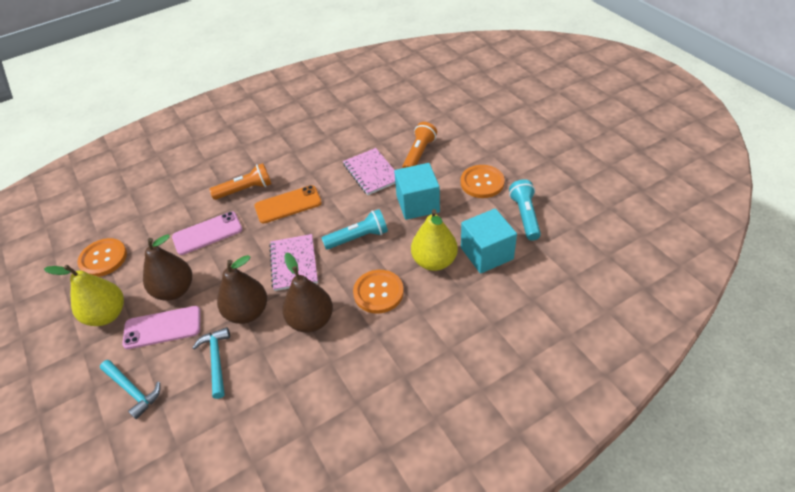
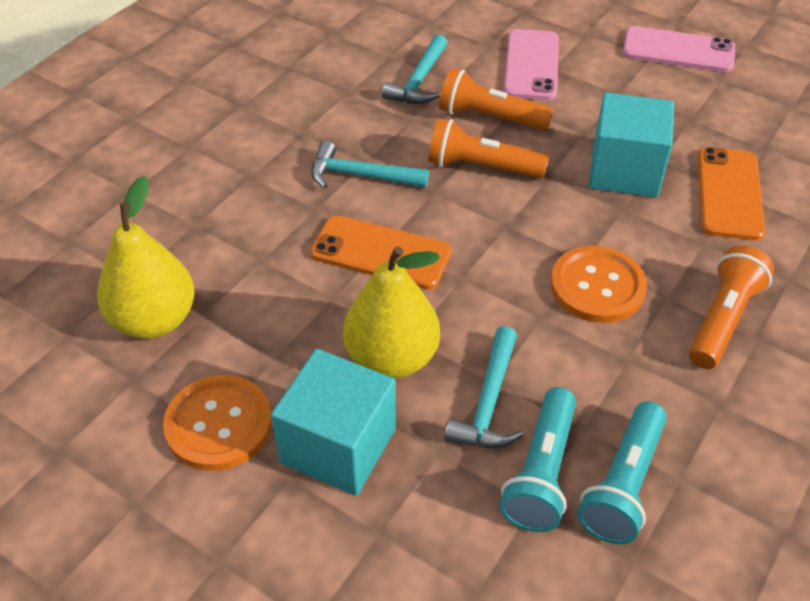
brown pear: [143,235,192,301] [217,255,267,324] [282,252,333,333] = 3 -> none = 0
orange button: [77,238,127,277] [353,270,404,314] [460,165,505,198] = 3 -> [163,375,272,471] [550,246,647,323] = 2
orange flashlight: [209,163,272,200] [402,122,437,168] = 2 -> [428,118,549,179] [439,68,554,131] [689,245,774,369] = 3
orange phone: [254,185,322,224] = 1 -> [310,215,452,290] [698,147,765,240] = 2
pink notebook: [269,234,318,291] [343,148,395,195] = 2 -> none = 0
turquoise hammer: [100,360,160,419] [193,327,230,399] = 2 -> [311,141,429,189] [382,35,447,104] [444,326,524,448] = 3

